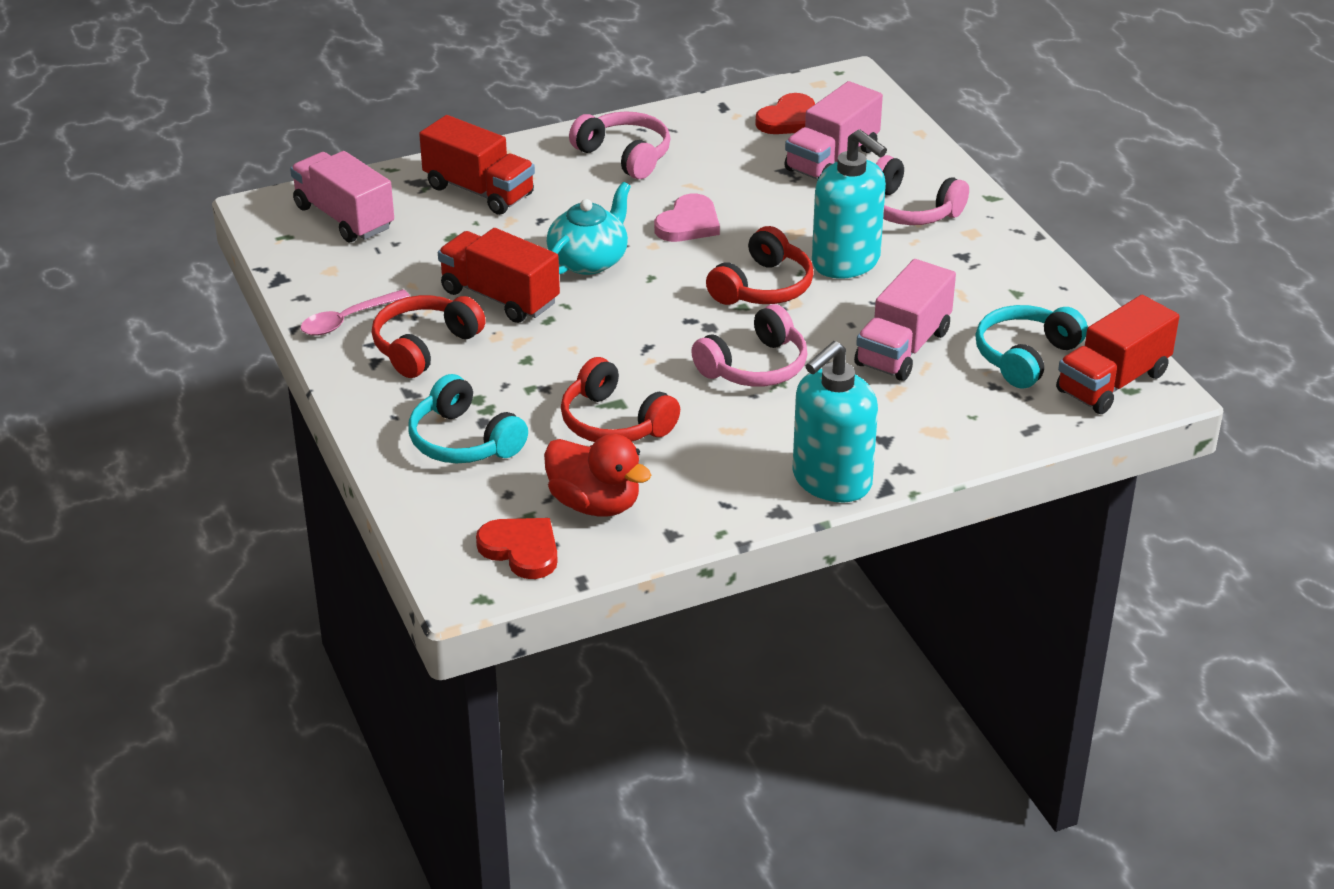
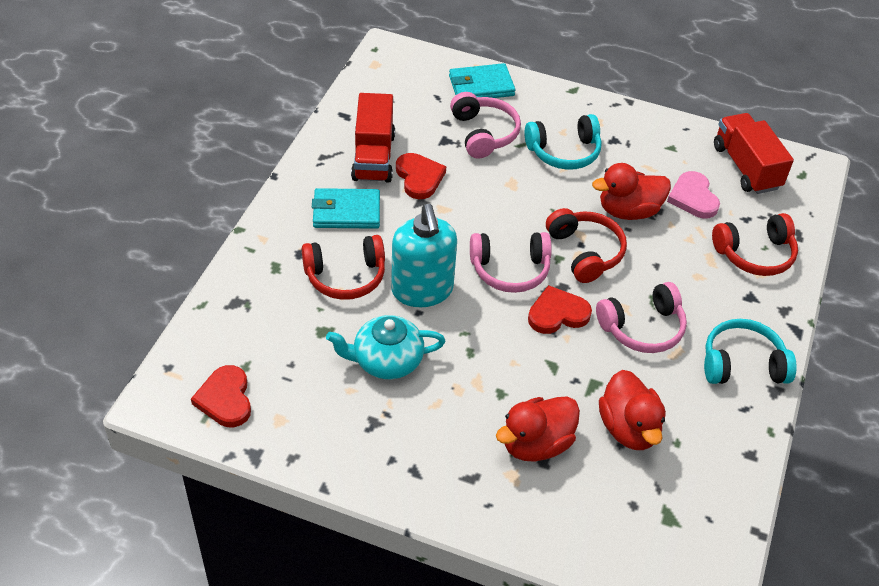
pink spoon: [300,289,410,336] = 1 -> none = 0
pink truck: [290,151,394,242] [784,81,883,179] [854,259,956,381] = 3 -> none = 0
red duck: [544,434,651,516] = 1 -> [496,396,580,462] [592,163,671,220] [599,370,666,450] = 3
red heart: [476,518,558,579] [755,93,815,134] = 2 -> [191,365,251,427] [396,153,446,199] [528,285,592,334] = 3
red truck: [419,115,535,215] [438,228,560,323] [1056,295,1180,414] = 3 -> [351,93,395,183] [714,113,794,194] = 2
turquoise soap dispenser: [792,341,878,502] [812,129,887,279] = 2 -> [391,204,457,307] = 1
turquoise wallet: none = 0 -> [312,188,380,229] [449,63,515,98] = 2

